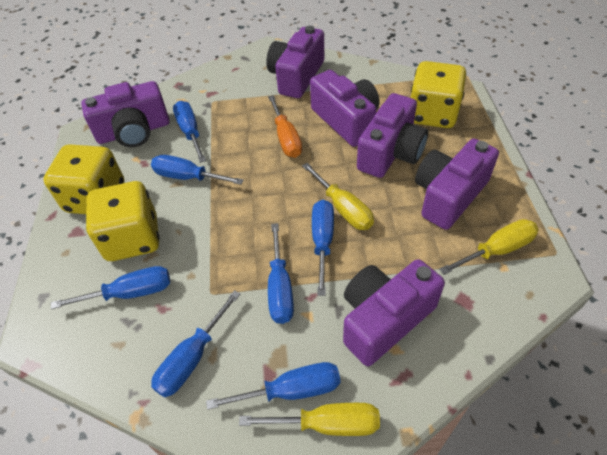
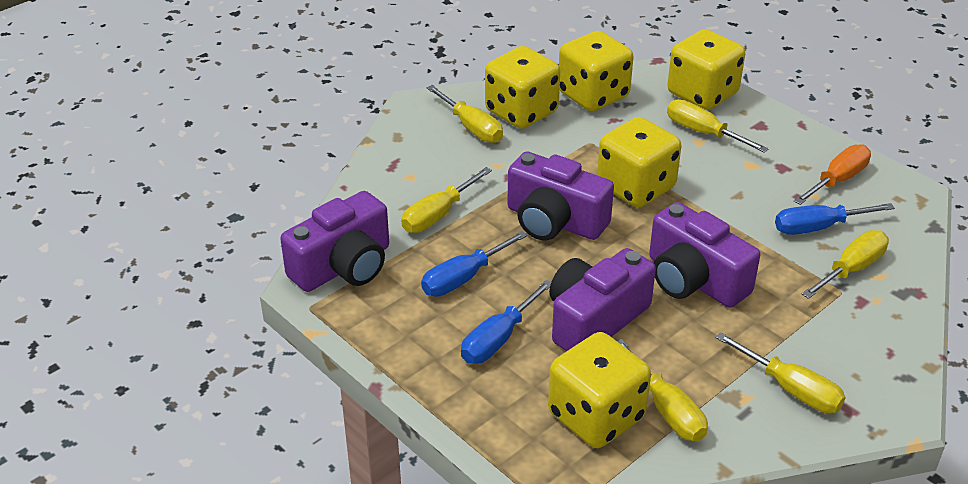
blue screwdriver: [51,266,170,309] [151,155,244,185] [151,290,240,397] [173,101,206,163] [206,362,340,410] [268,223,294,324] [312,200,334,296] = 7 -> [421,231,528,297] [461,280,551,364] [775,203,895,235] = 3
purple camera: [81,81,170,147] [266,26,324,98] [310,70,379,147] [343,259,445,366] [357,93,428,178] [415,139,499,230] = 6 -> [280,191,389,292] [507,152,614,240] [549,248,656,351] [649,202,760,308] = 4
yellow dice: [43,144,124,214] [86,181,160,261] [411,61,466,128] = 3 -> [485,46,560,129] [548,332,651,448] [559,31,633,111] [597,117,681,208] [667,29,745,110] = 5
yellow screwdriver: [239,403,380,436] [302,163,374,230] [439,219,539,275] = 3 -> [401,167,492,233] [426,85,503,143] [617,339,708,441] [667,99,769,153] [715,332,846,413] [802,230,889,299] = 6

